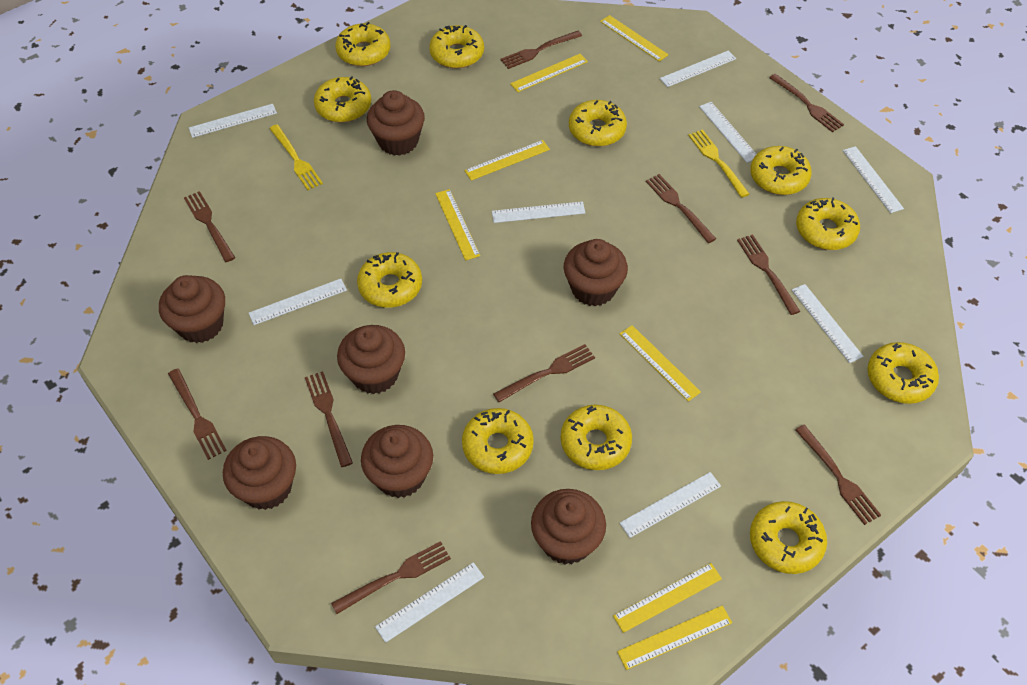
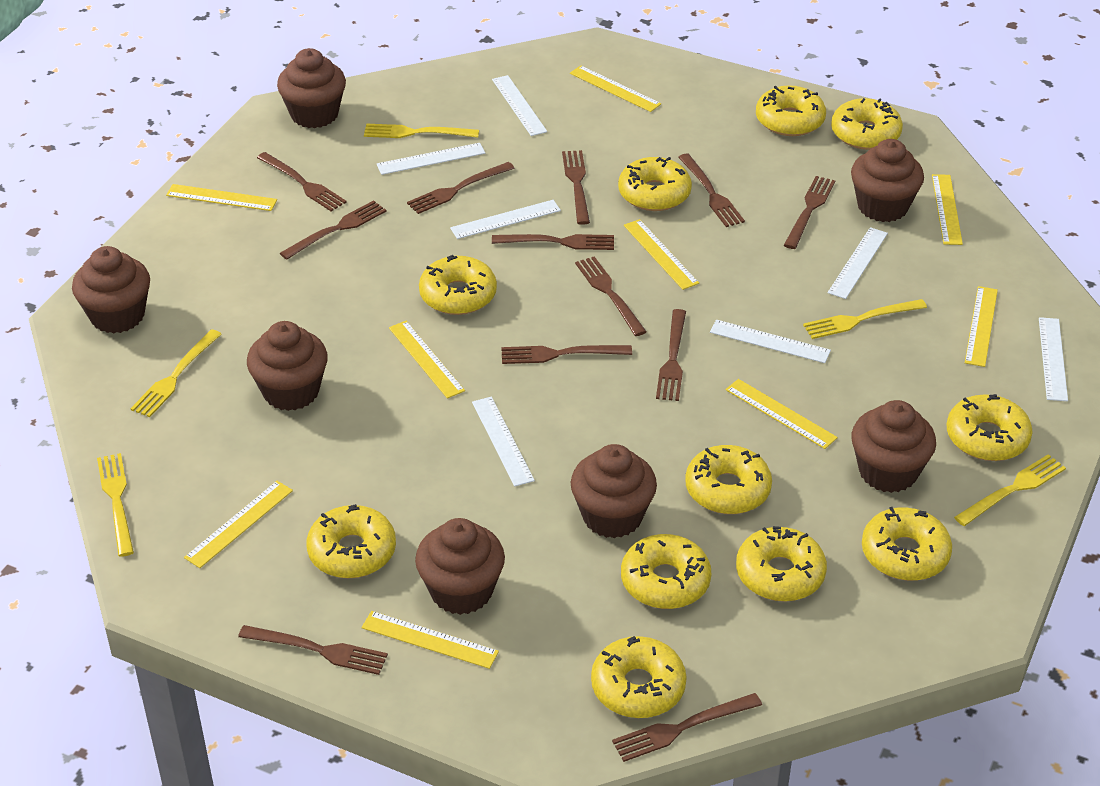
brown fork: [168,368,227,460] [184,191,235,262] [305,371,353,467] [331,541,451,614] [493,344,595,402] [500,31,582,69] [646,174,716,243] [737,234,800,315] [769,74,844,132] [795,425,881,525] = 10 -> [238,625,388,675] [257,152,347,211] [280,200,387,260] [407,162,515,214] [492,234,614,250] [501,345,632,364] [562,150,590,225] [575,256,647,336] [612,693,762,762] [656,309,686,401] [678,154,745,227] [784,176,835,249] = 12
white ruler: [189,104,277,138] [249,279,347,325] [375,562,484,643] [492,201,585,223] [620,472,721,538] [660,51,736,87] [699,102,756,163] [792,284,864,363] [843,146,904,213] = 9 -> [377,143,485,175] [450,200,561,239] [472,397,535,487] [492,75,547,136] [710,320,831,363] [828,227,888,299] [1039,317,1068,401] = 7
yellow fork: [269,124,323,190] [688,129,749,198] = 2 -> [97,453,134,557] [130,329,222,417] [364,124,479,138] [803,299,927,339] [954,454,1066,526] = 5
yellow ruler: [435,189,480,261] [464,140,550,181] [510,54,588,92] [600,15,669,61] [613,563,722,633] [617,605,732,670] [620,325,701,401] = 7 -> [166,184,277,211] [184,481,293,568] [361,611,499,669] [389,321,465,399] [570,65,661,112] [624,219,699,290] [726,379,838,449] [932,174,963,245] [965,286,998,367] = 9

